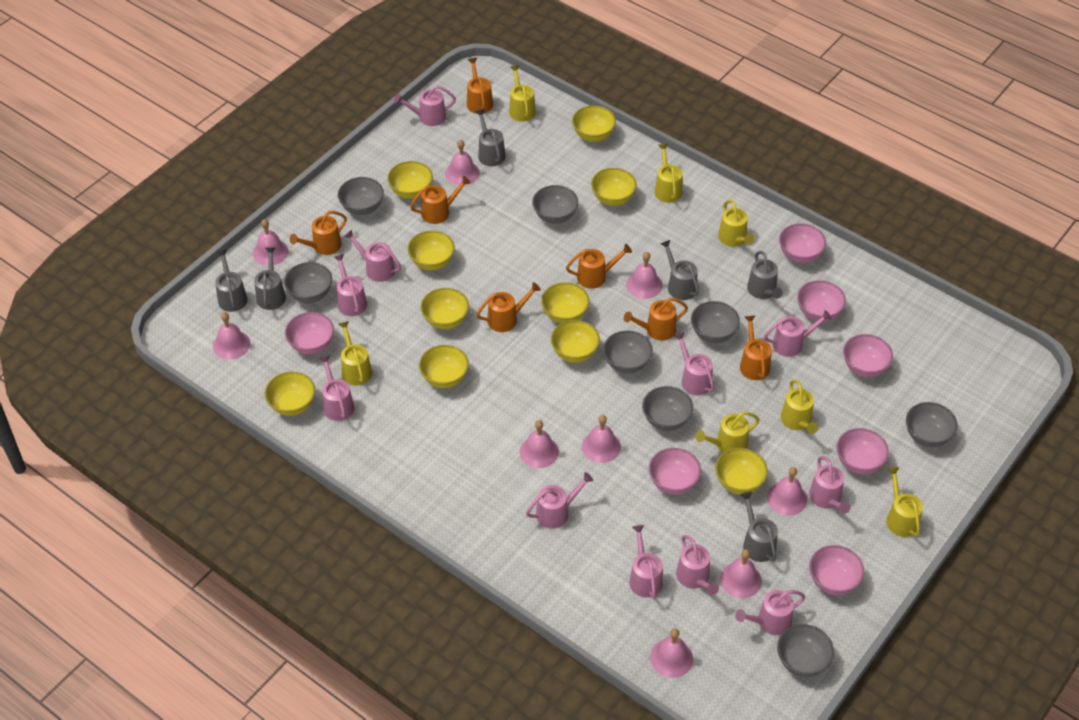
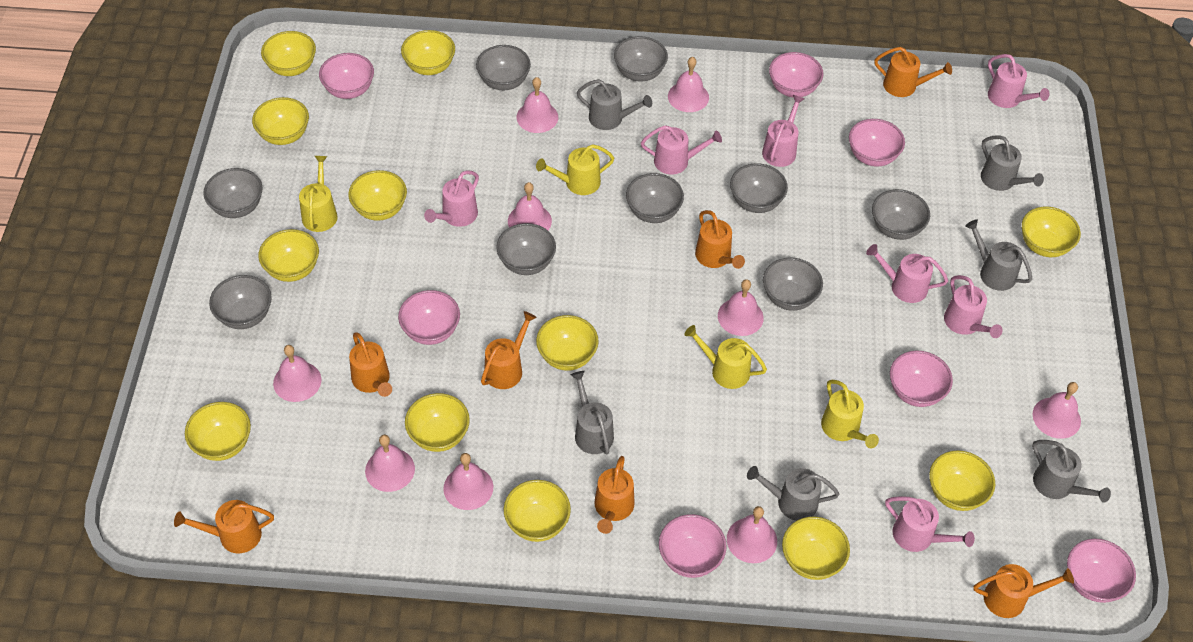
grey bowl: [284,262,332,303] [338,177,384,215] [532,185,578,224] [603,331,653,374] [642,386,693,431] [691,301,740,343] [777,624,834,677] [906,402,958,447] = 8 -> [203,168,263,218] [209,275,272,329] [476,45,531,90] [496,223,556,275] [614,36,668,82] [626,173,684,223] [730,163,788,213] [763,258,823,311] [872,189,930,240] = 9
pink watering can: [319,355,354,421] [334,254,367,316] [344,230,401,282] [394,85,456,126] [526,472,593,529] [629,525,663,599] [674,332,714,395] [676,535,719,595] [735,590,806,635] [764,310,832,357] [809,456,851,514] = 11 -> [424,171,479,227] [641,125,722,175] [762,95,804,167] [866,244,948,303] [885,496,975,552] [944,275,1003,338] [988,54,1049,108] = 7
yellow bowl: [265,372,315,416] [387,161,433,199] [407,230,455,270] [419,345,469,388] [420,288,469,329] [541,282,590,323] [551,320,600,363] [572,105,616,142] [591,168,637,206] [715,448,768,495] = 10 -> [185,402,251,461] [252,97,309,145] [258,229,319,282] [261,31,316,76] [348,170,407,221] [401,30,455,75] [405,393,470,452] [504,480,571,542] [536,315,599,371] [782,517,850,580] [929,450,995,511] [1022,207,1081,257] = 12
yellow watering can: [339,321,372,385] [509,65,536,122] [655,144,683,203] [696,412,760,453] [718,200,755,247] [781,380,818,434] [886,467,923,537] = 7 -> [299,156,337,232] [536,144,614,195] [684,325,767,389] [821,380,879,448] = 4

